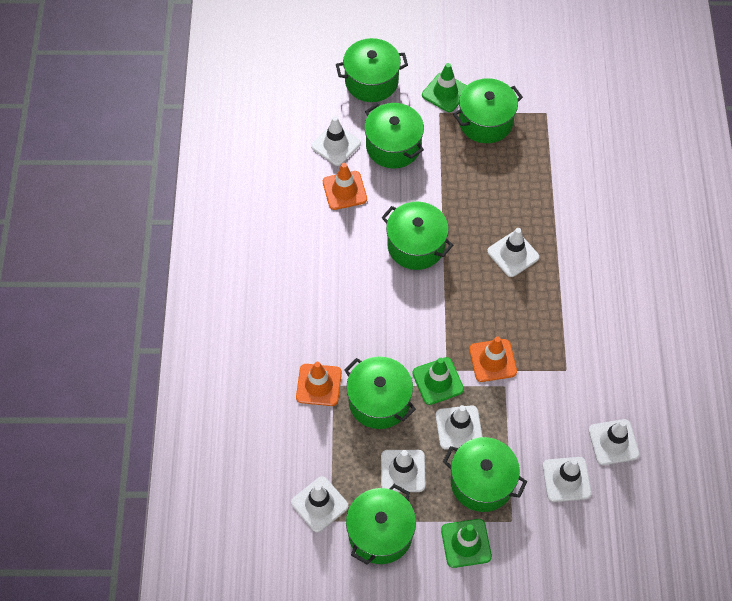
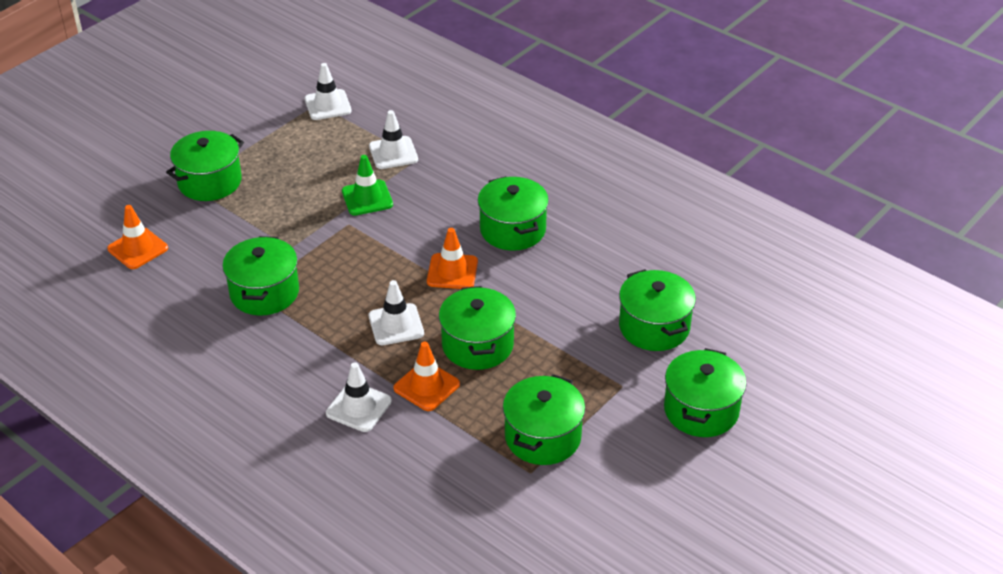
green traffic cone: [412,357,464,405] [422,63,467,112] [441,519,492,568] = 3 -> [342,155,393,216] = 1
white traffic cone: [291,476,348,532] [311,116,361,166] [381,450,425,492] [436,405,482,450] [487,228,539,277] [543,457,592,502] [589,419,639,465] = 7 -> [305,63,352,120] [326,362,392,432] [369,110,418,169] [369,280,424,345] = 4

